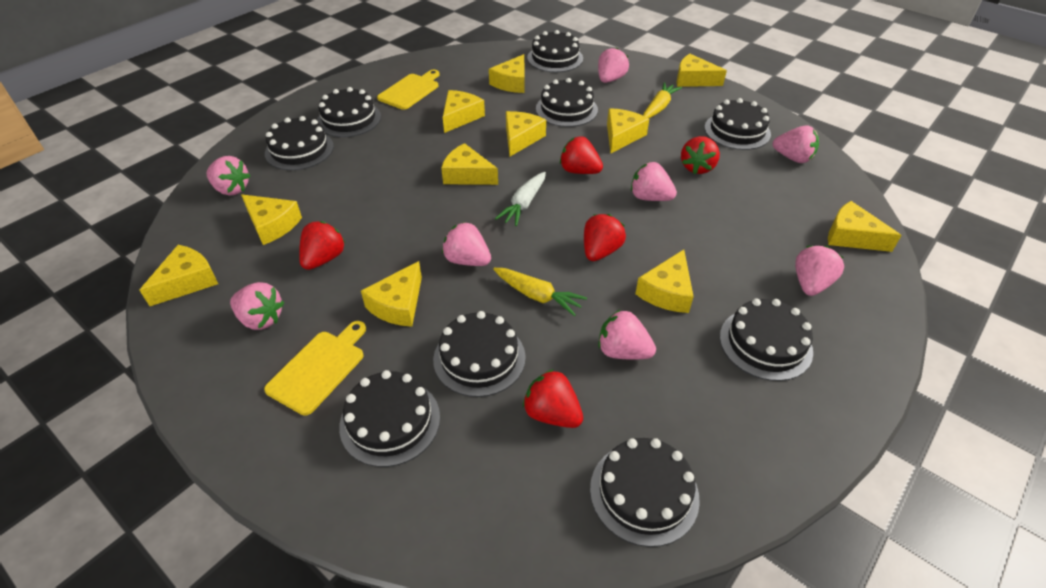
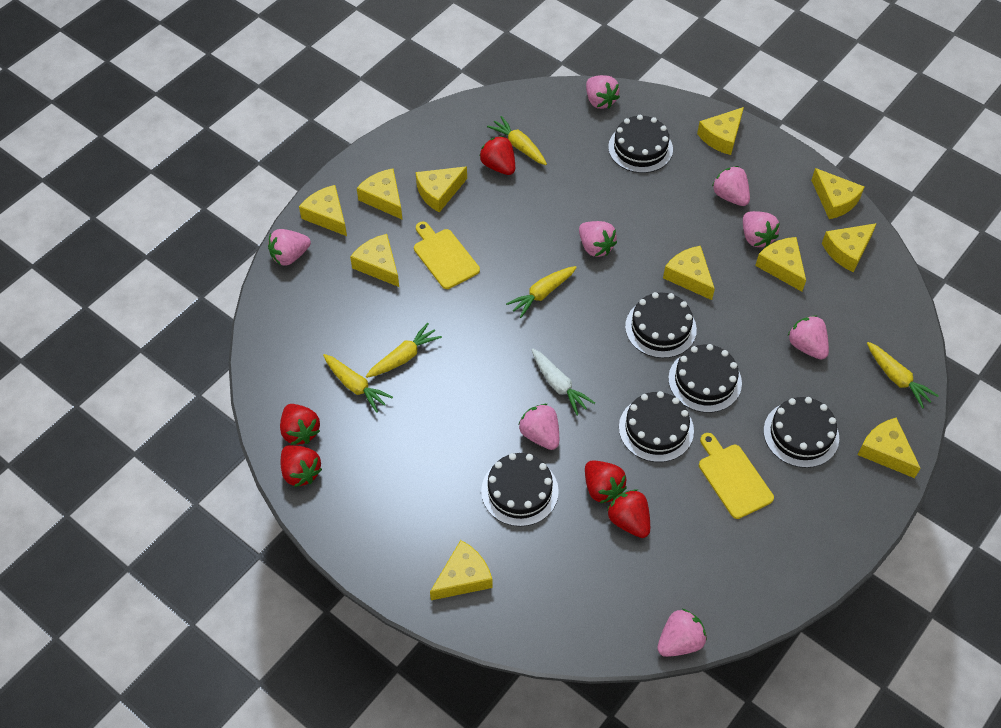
black cake: [265,116,334,170] [317,87,381,137] [339,370,440,467] [433,311,526,397] [527,30,583,72] [536,78,598,127] [590,438,700,547] [705,98,771,150] [720,298,813,381] = 9 -> [481,453,559,527] [608,115,673,173] [619,391,694,462] [625,292,697,358] [668,344,742,413] [763,397,839,468] = 6
yellow carrot: [493,268,587,316] [643,82,682,118] = 2 -> [323,354,393,413] [366,323,442,378] [487,116,547,165] [506,266,577,318] [867,342,939,409] = 5

